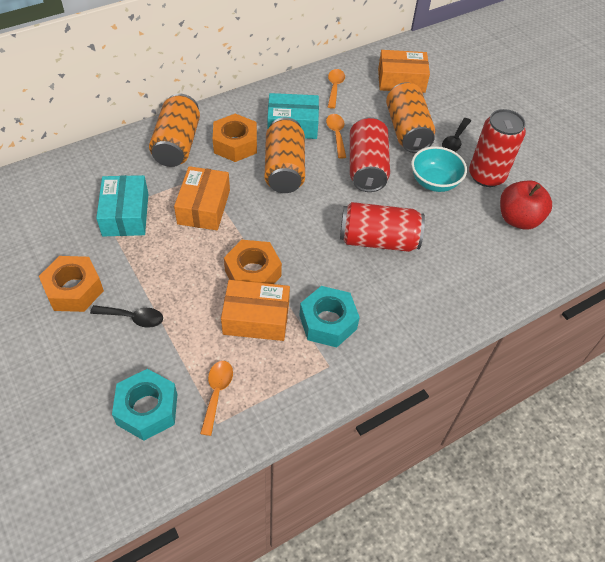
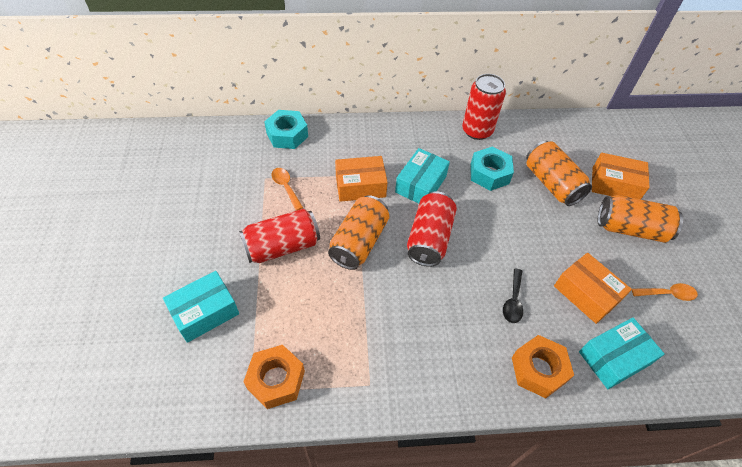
black spoon: [90,305,163,328] [442,118,471,152] = 2 -> [503,269,523,323] = 1
orange nut: [39,256,104,312] [213,114,257,162] [224,240,282,284] = 3 -> [243,345,305,409] [512,335,574,398] = 2
orange spoon: [200,361,233,436] [326,114,346,158] [328,69,345,109] = 3 -> [271,168,303,211] [632,283,698,301] = 2
red apple: [500,180,552,229] = 1 -> none = 0
turquoise bowl: [411,146,467,192] = 1 -> none = 0
turquoise box: [96,175,148,236] [267,93,319,139] = 2 -> [163,271,239,343] [395,148,450,203] [579,318,665,389] = 3

